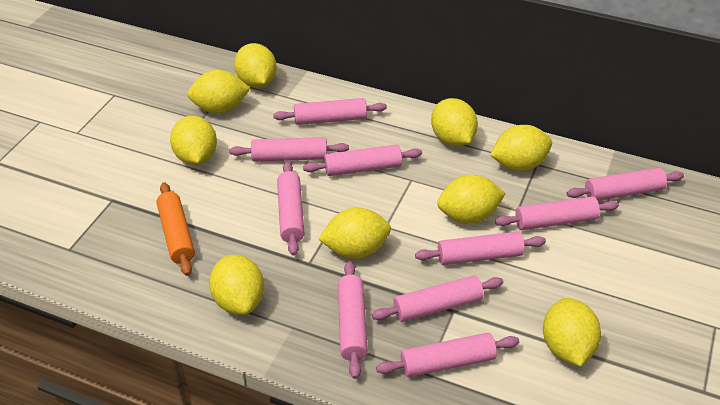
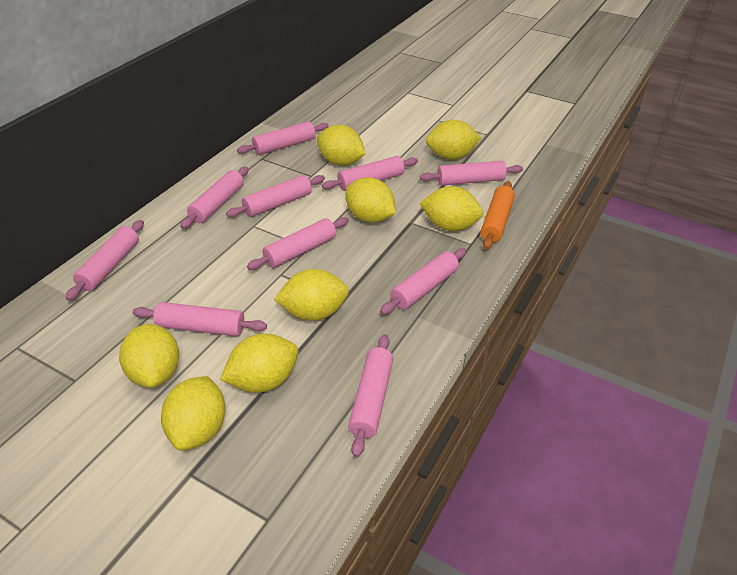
yellow lemon: [170,115,217,165] [187,70,250,113] [209,255,264,315] [234,43,277,88] [319,207,391,259] [431,98,478,146] [437,175,506,224] [490,125,552,171] [543,298,601,366] = 9 -> [119,324,179,388] [161,376,226,451] [220,334,298,393] [274,269,349,321] [317,125,365,166] [345,177,396,223] [419,186,483,231] [426,120,481,160] = 8

